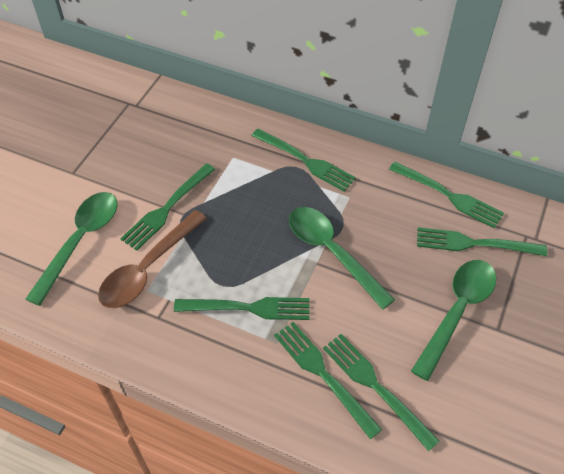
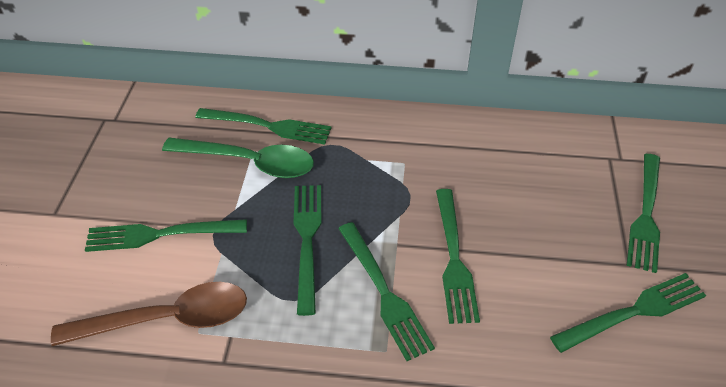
green spoon: [25,192,118,306] [289,207,396,310] [411,260,496,381] = 3 -> [162,138,314,178] = 1

